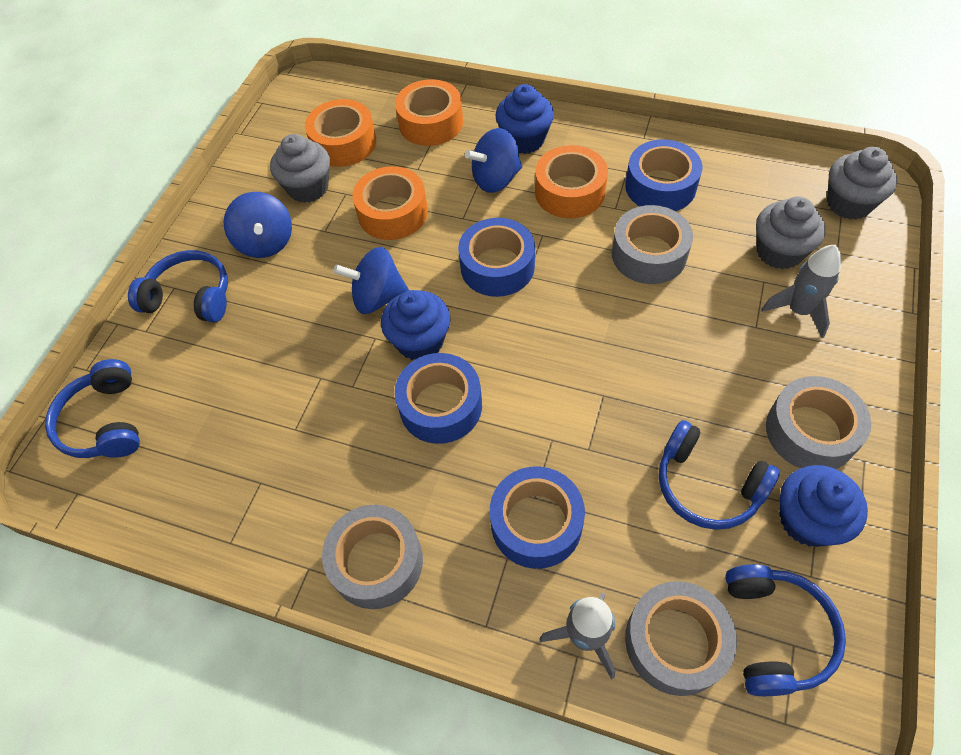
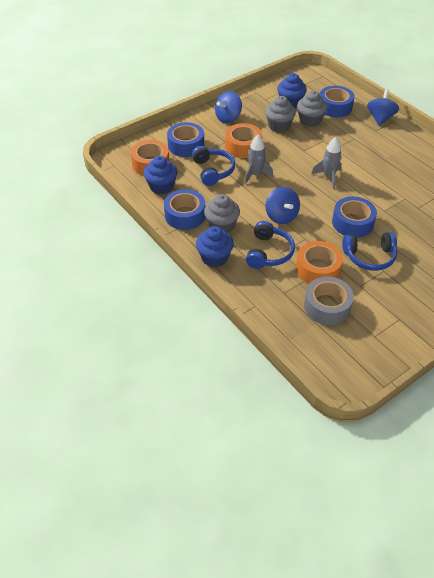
blue headphones: [45,359,140,458] [128,250,228,322] [659,420,780,530] [725,564,846,696] = 4 -> [192,146,235,186] [246,221,295,269] [342,232,397,271] = 3
grey tape: [322,505,423,609] [612,205,693,284] [625,581,737,696] [766,376,871,469] = 4 -> [304,277,354,325] = 1
orange tape: [305,99,376,167] [352,166,428,240] [395,79,463,146] [535,145,608,218] = 4 -> [130,140,169,175] [225,123,262,158] [296,241,343,284] = 3

